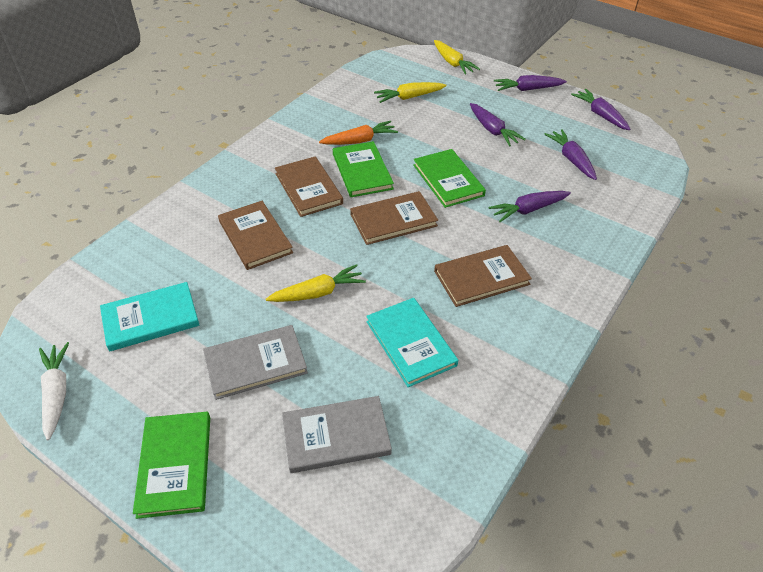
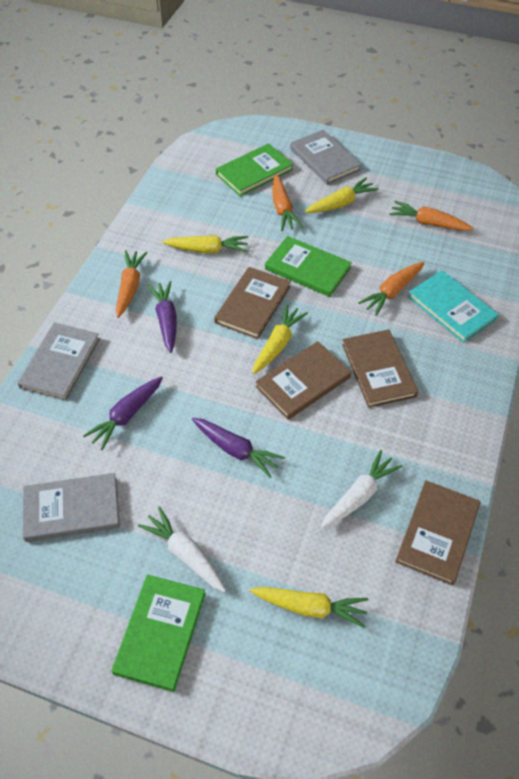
grey book: [203,325,308,400] [282,396,392,473] = 2 -> [17,323,100,401] [23,473,120,542] [290,130,361,185] = 3
orange carrot: [319,121,398,145] = 1 -> [116,250,148,318] [272,174,303,231] [358,262,425,316] [389,201,474,231] = 4
purple carrot: [470,103,526,147] [488,191,571,222] [494,75,567,91] [544,129,597,180] [571,89,630,130] = 5 -> [83,376,163,450] [148,281,177,353] [192,418,285,478] = 3
turquoise book: [100,282,199,351] [366,298,458,387] = 2 -> [408,270,499,343] = 1
white carrot: [39,342,69,440] = 1 -> [138,506,226,592] [321,450,402,528] = 2
yellow carrot: [266,264,366,302] [374,82,446,103] [434,40,480,75] = 3 -> [162,235,248,253] [250,587,369,628] [253,304,308,374] [305,178,379,213] = 4

